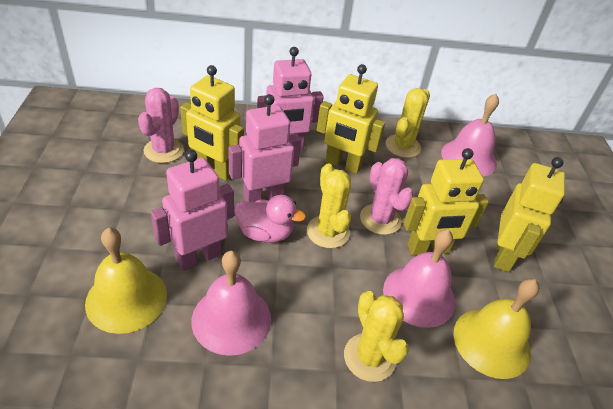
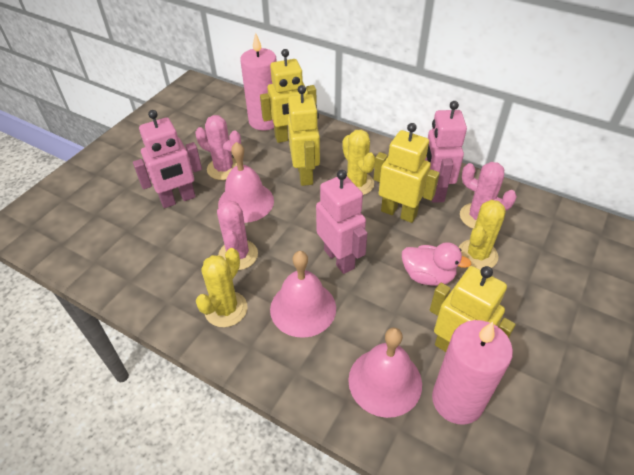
pink cactus: [138,88,184,163] [360,158,414,235] = 2 -> [195,115,241,180] [217,200,258,270] [460,162,517,229] = 3
pink candle: none = 0 -> [240,32,277,131] [432,320,513,424] = 2
yellow bell: [85,228,167,334] [453,279,539,379] = 2 -> none = 0

